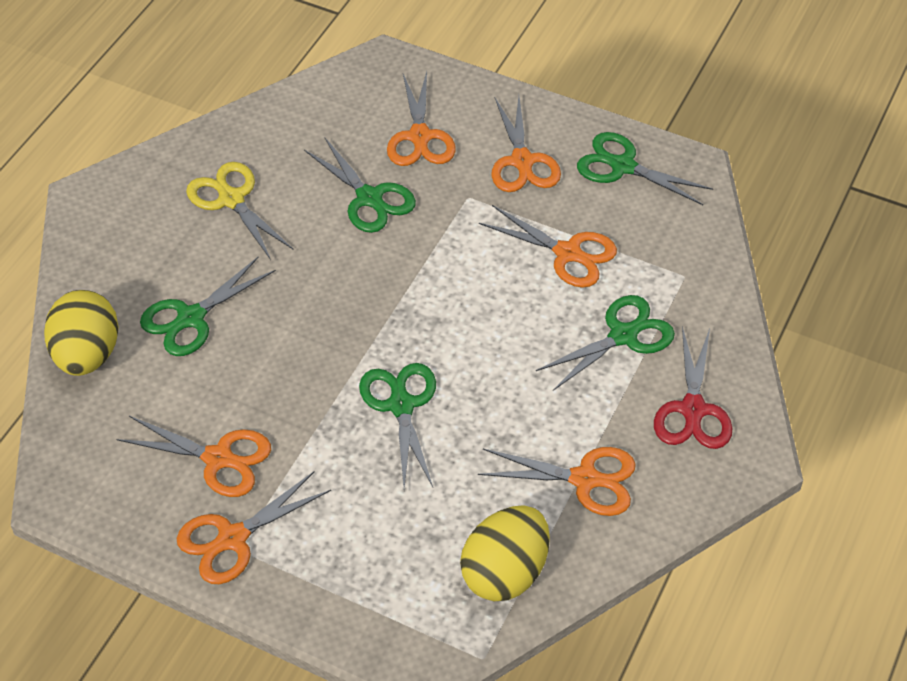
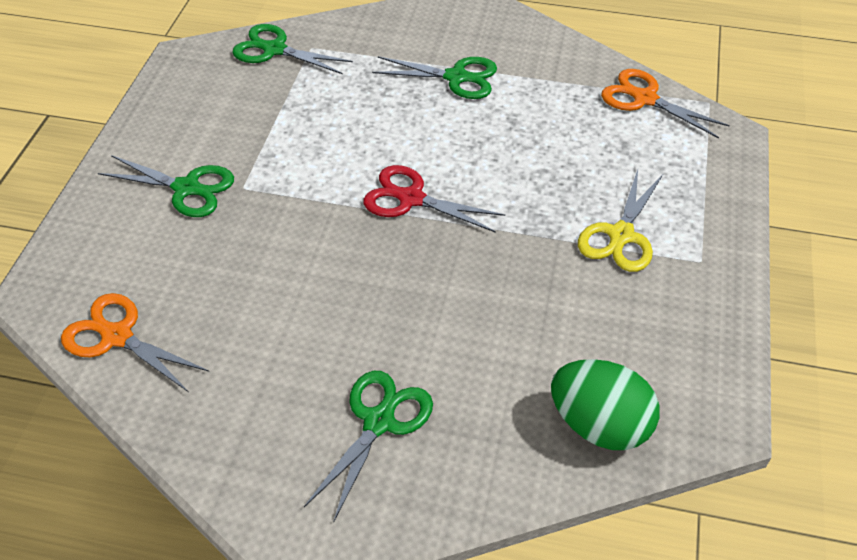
green egg: none = 0 -> [551,359,660,450] = 1
green scissors: [140,256,276,356] [304,138,416,233] [359,363,436,489] [536,295,675,391] [577,132,713,205] = 5 -> [98,155,234,217] [232,24,353,74] [304,371,433,523] [372,56,497,99] = 4
orange scissors: [116,416,271,497] [177,471,331,584] [387,72,456,166] [478,447,636,516] [479,205,617,288] [491,96,561,192] = 6 -> [61,293,209,392] [601,69,730,138] = 2
yellow egg: [44,290,119,376] [460,505,550,601] = 2 -> none = 0

